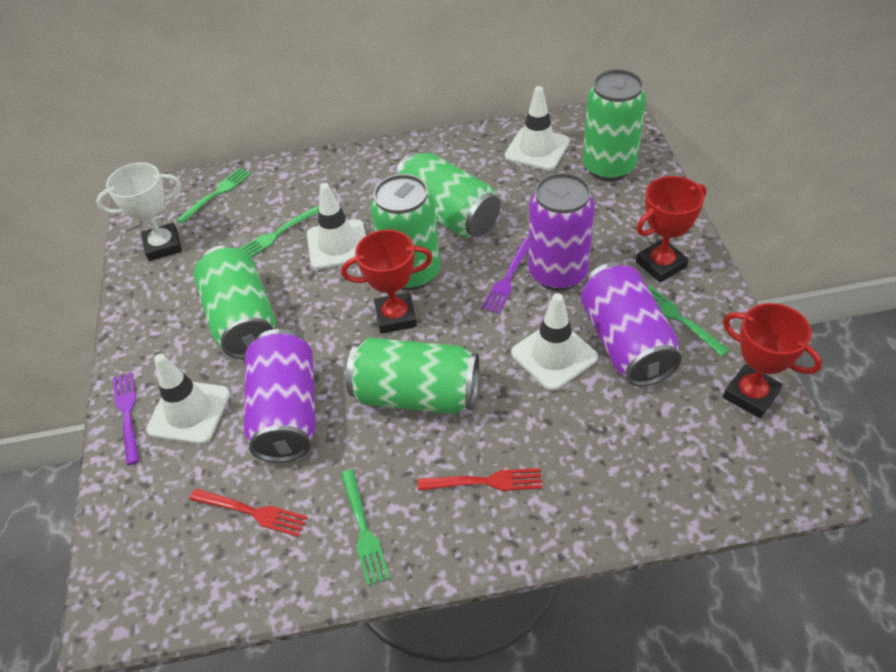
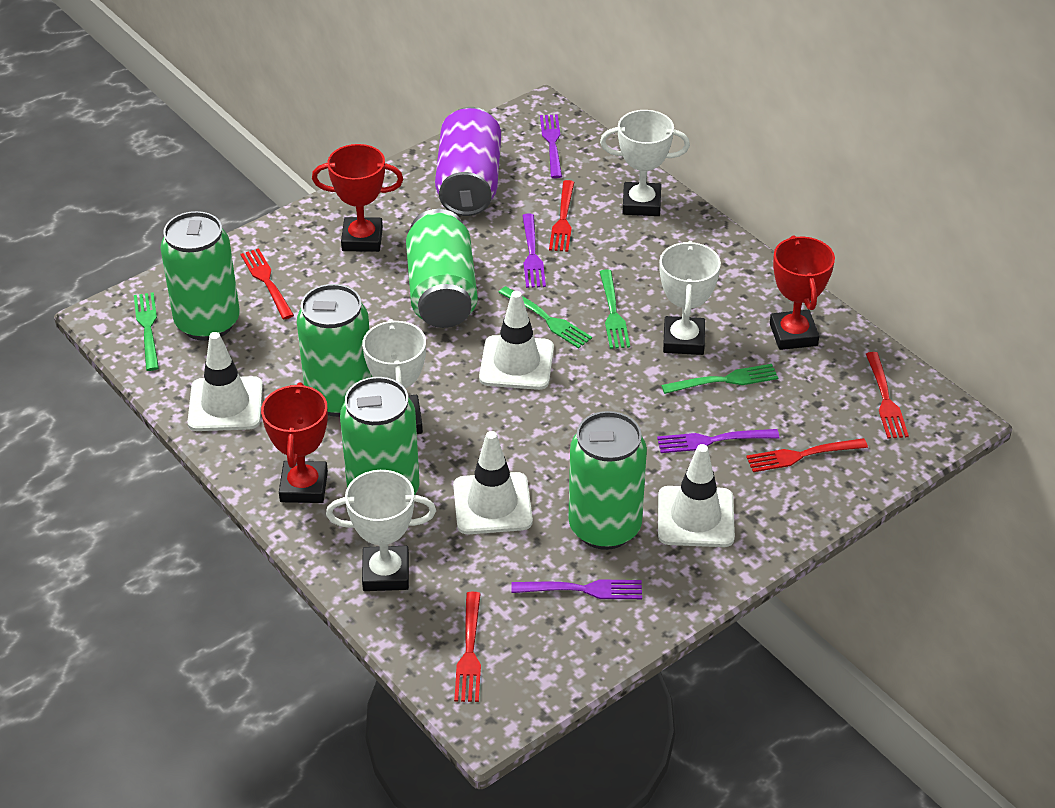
purple can: [244,329,316,463] [528,173,595,291] [581,262,682,387] = 3 -> [435,107,501,216] = 1
purple fork: [112,372,140,465] [482,238,529,314] = 2 -> [511,580,642,599] [522,213,546,288] [540,114,562,178] [657,429,779,453] = 4
red fork: [189,488,308,537] [418,468,542,491] = 2 -> [241,248,294,319] [454,592,481,702] [549,180,574,252] [746,438,868,472] [866,352,909,439] = 5
white trophy: [96,162,182,261] = 1 -> [326,470,436,591] [362,319,426,434] [600,110,690,216] [659,241,721,355] = 4

